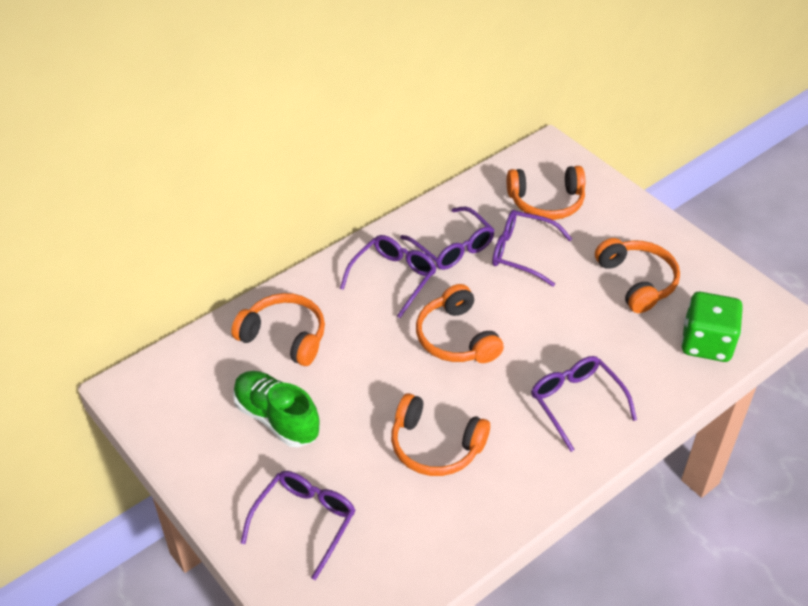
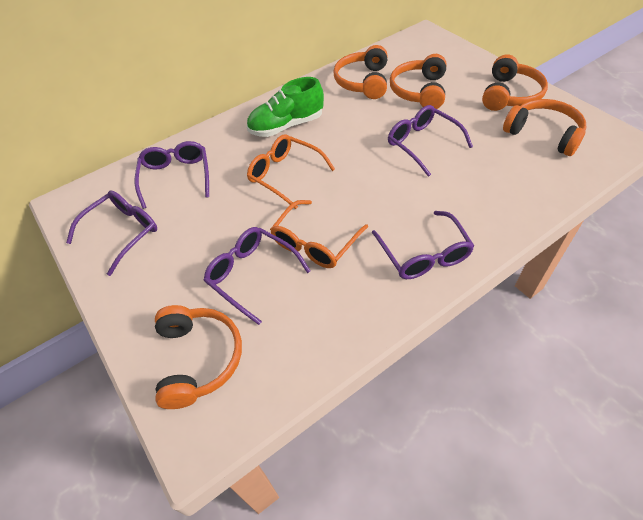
green dice: [681,292,743,362] = 1 -> none = 0
orange glasses: none = 0 -> [247,134,335,209] [270,200,368,268] = 2

